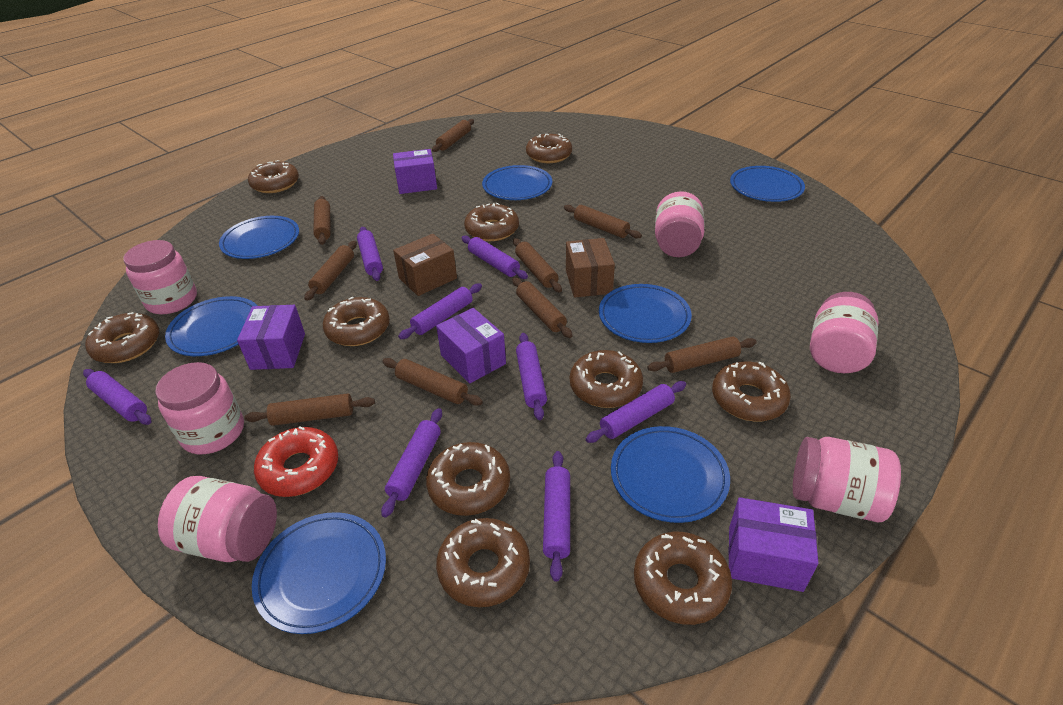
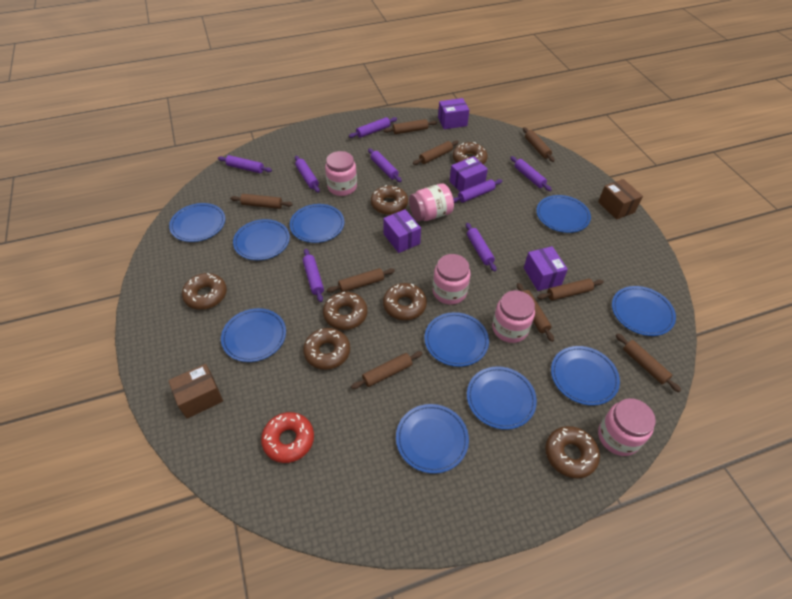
blue plate: [165,296,258,356] [219,216,299,259] [252,512,386,634] [482,165,552,200] [599,284,692,343] [611,426,730,523] [730,166,805,202] = 7 -> [169,203,225,242] [221,308,286,362] [233,219,290,260] [290,204,344,243] [396,404,469,474] [424,312,489,367] [467,366,537,430] [536,195,591,233] [551,346,620,406] [612,286,676,336] = 10
brown donut: [85,312,159,363] [248,160,299,193] [323,296,390,346] [426,442,510,516] [436,518,530,607] [464,203,519,241] [526,134,572,163] [570,350,643,408] [634,532,732,625] [712,361,791,421] = 10 -> [182,273,227,310] [303,328,350,370] [323,292,367,330] [371,185,408,215] [383,283,427,320] [453,142,488,164] [545,426,600,479] = 7
pink jar: [123,240,197,314] [155,362,244,454] [158,476,277,562] [655,191,705,257] [793,437,901,522] [810,292,879,373] = 6 -> [325,151,357,196] [409,184,454,222] [432,254,470,305] [492,290,535,343] [598,398,656,456] = 5

